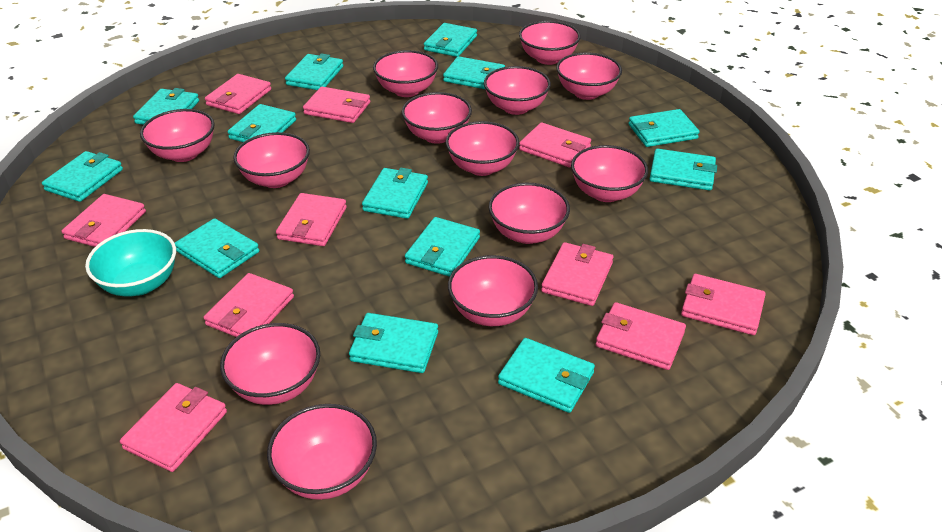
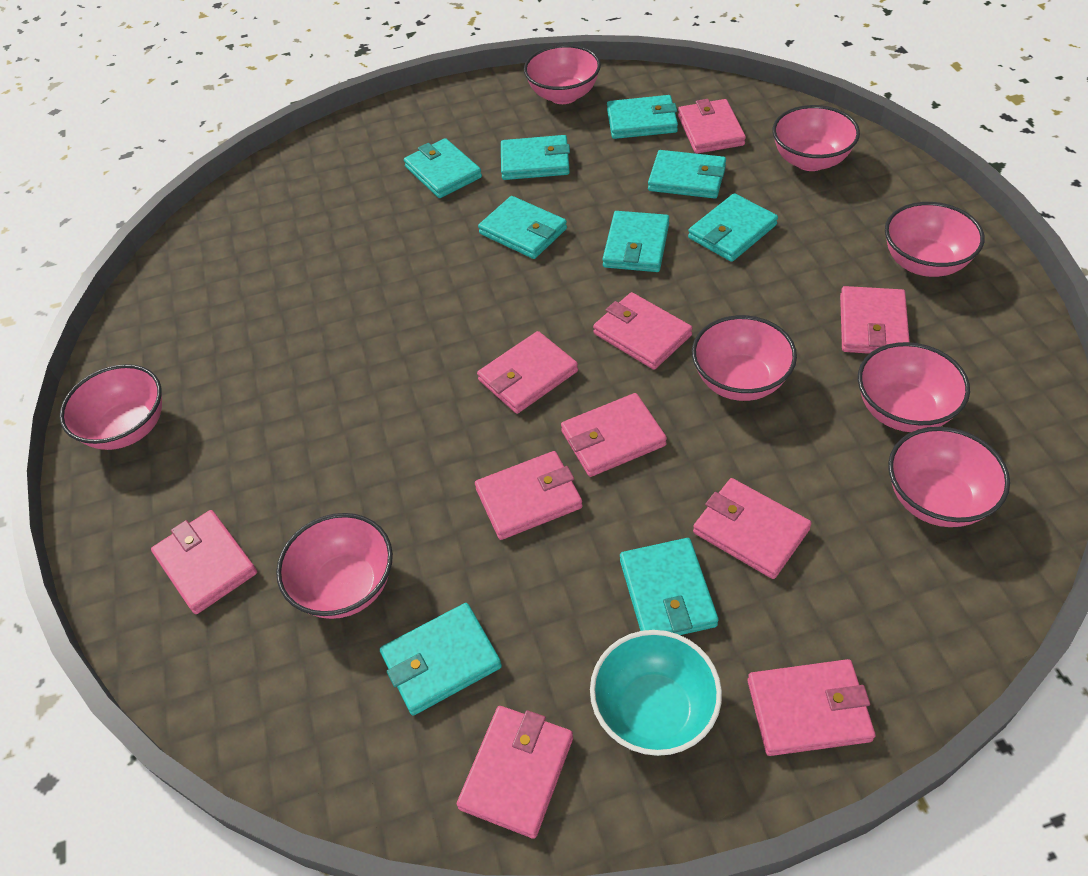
pink bowl: [140,109,215,162] [220,323,320,405] [233,132,310,188] [267,404,377,500] [373,50,438,97] [401,92,472,144] [445,121,519,176] [448,255,538,326] [484,66,551,115] [488,183,570,244] [519,21,581,65] [556,52,622,100] [571,145,648,202] = 13 -> [59,364,162,450] [276,513,393,619] [524,45,601,104] [692,315,797,401] [773,105,860,171] [858,342,970,432] [885,202,985,277] [888,427,1010,527] = 8
turquoise wallet: [42,151,123,202] [133,88,199,125] [175,218,259,278] [228,104,296,142] [285,53,343,90] [349,313,438,373] [362,168,428,219] [405,217,480,277] [424,23,477,57] [443,56,505,89] [498,338,595,413] [629,109,700,147] [650,149,717,191] = 13 -> [380,603,502,716] [404,138,482,198] [478,196,567,259] [501,135,570,180] [603,211,669,272] [607,95,678,139] [620,538,719,635] [648,150,726,199] [688,193,778,262] = 9

